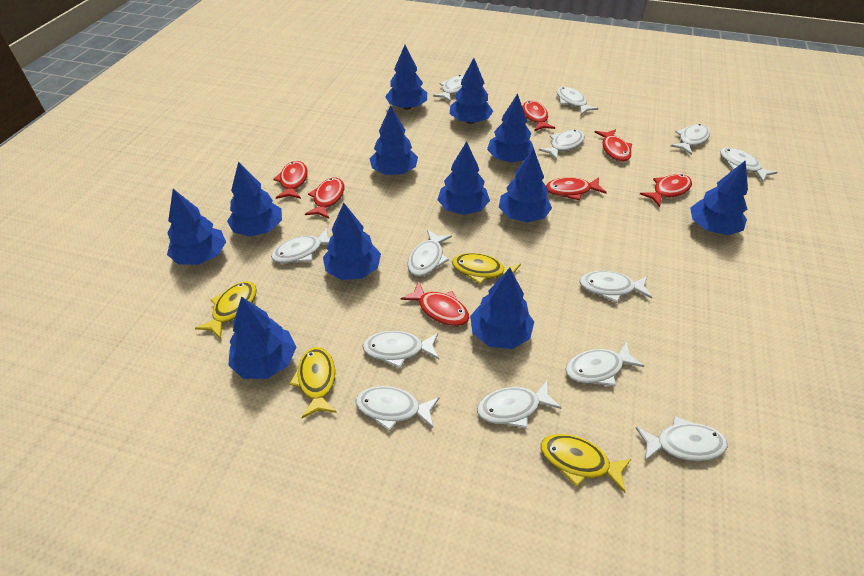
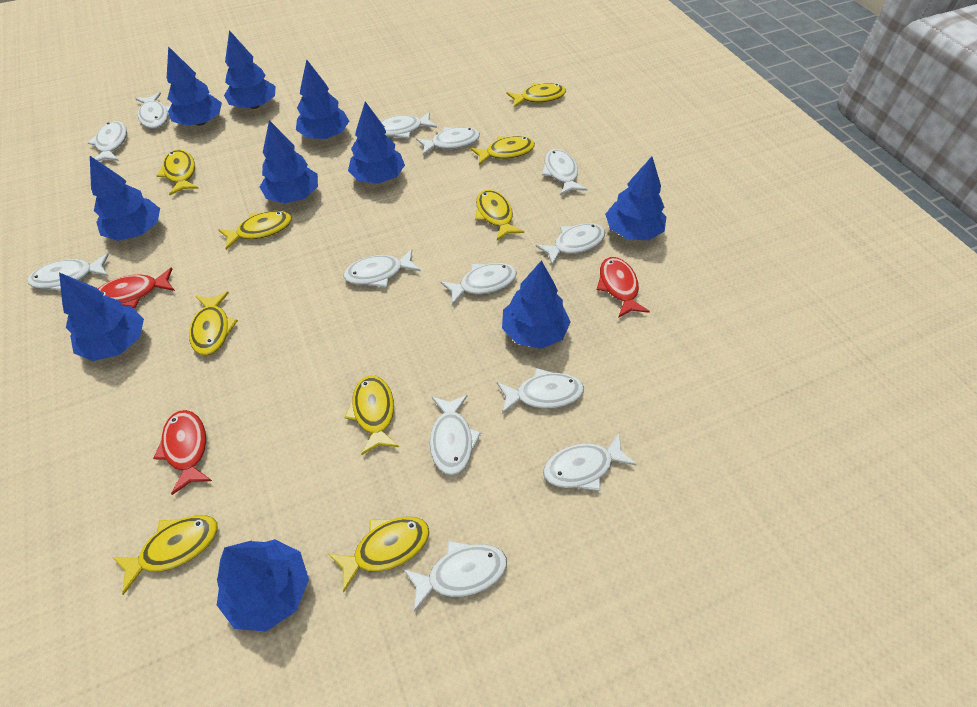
blue tree: [167,189,226,265] [227,161,282,237] [228,296,296,379] [323,203,381,280] [369,105,418,175] [385,45,427,110] [437,141,490,215] [450,58,493,124] [470,268,534,349] [487,93,535,162] [499,149,552,223] [690,160,748,235] = 12 -> [59,272,144,361] [90,156,160,241] [167,46,222,126] [217,539,309,631] [224,30,276,109] [260,120,318,204] [296,60,349,139] [348,101,405,184] [502,260,571,349] [605,157,666,240] = 10
red fish: [273,161,308,199] [305,178,345,219] [400,281,469,326] [522,101,555,131] [546,177,607,201] [595,129,632,162] [640,174,692,207] = 7 -> [98,267,175,308] [153,410,212,495] [597,257,650,318] = 3
yellow fish: [195,281,256,339] [290,347,337,418] [452,253,521,284] [541,434,631,493] = 4 -> [112,515,218,595] [157,150,199,195] [189,292,238,355] [218,211,292,250] [328,517,429,593] [344,376,399,455] [470,136,535,165] [475,190,524,240] [507,83,566,108] = 9

